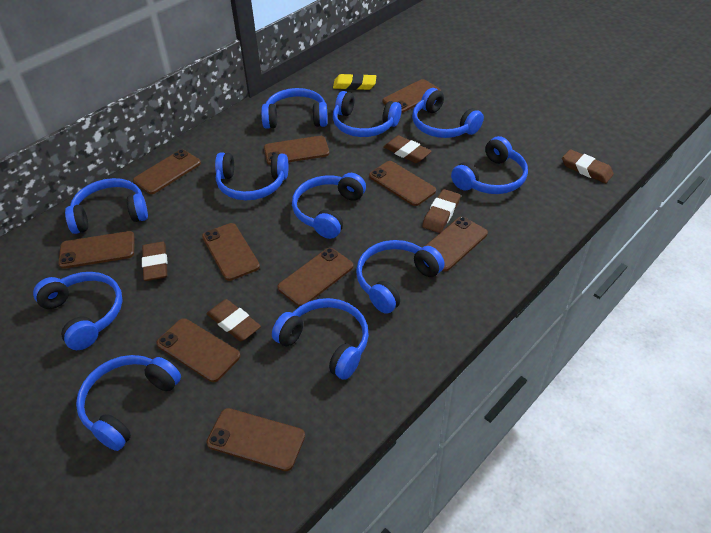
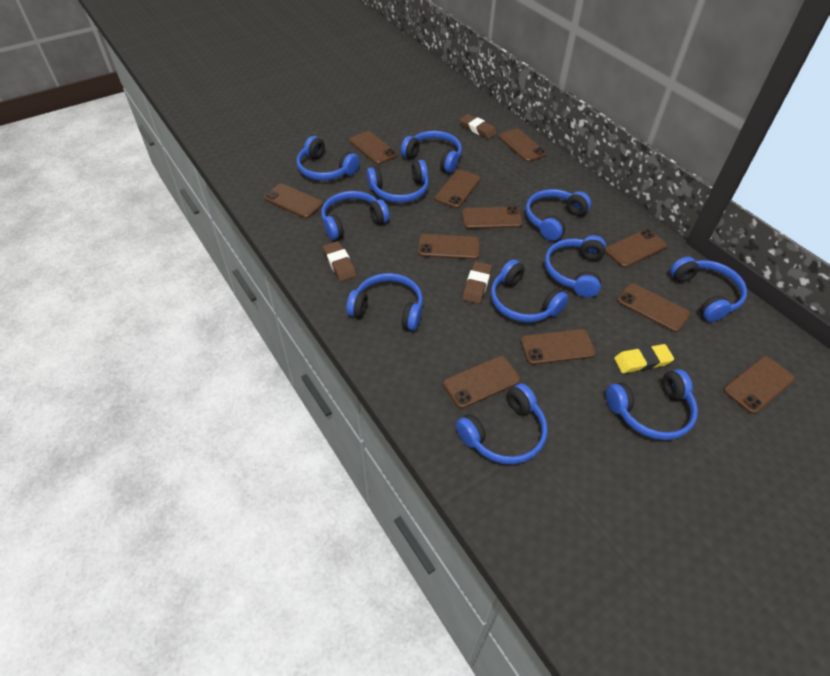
brown eraser: [142,242,167,281] [206,299,261,341] [384,135,432,163] [422,189,461,233] [562,149,614,183] = 5 -> [323,241,357,281] [460,114,497,139] [462,261,492,304] = 3
brown phone: [58,231,135,269] [133,150,201,194] [156,318,241,382] [202,223,260,281] [206,408,305,471] [264,136,329,165] [277,248,354,307] [369,161,436,206] [382,79,441,113] [425,217,488,271] = 10 -> [264,184,323,218] [349,131,397,164] [418,234,480,259] [435,169,481,208] [443,356,521,409] [462,206,523,229] [499,128,547,162] [521,329,596,365] [605,229,667,268] [617,283,690,332] [724,356,795,414] = 11

